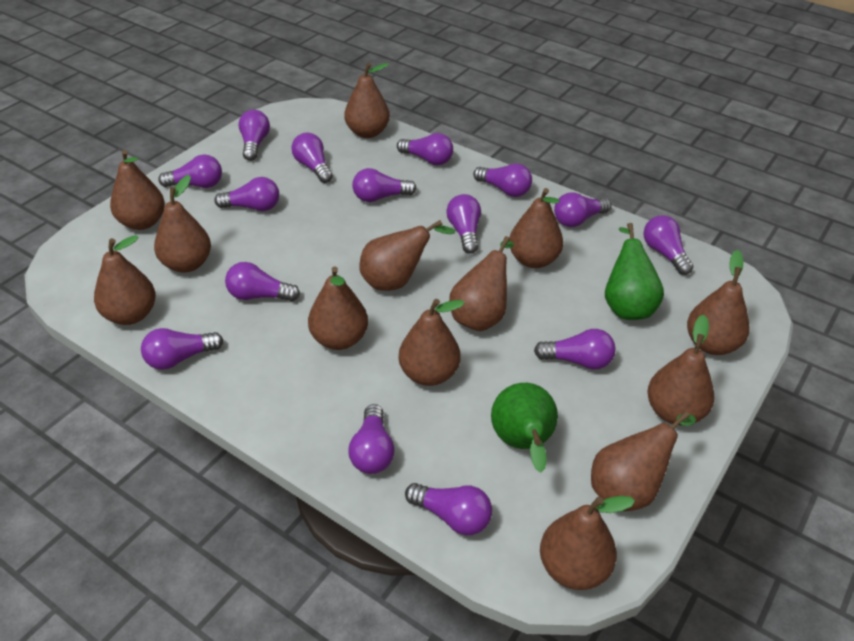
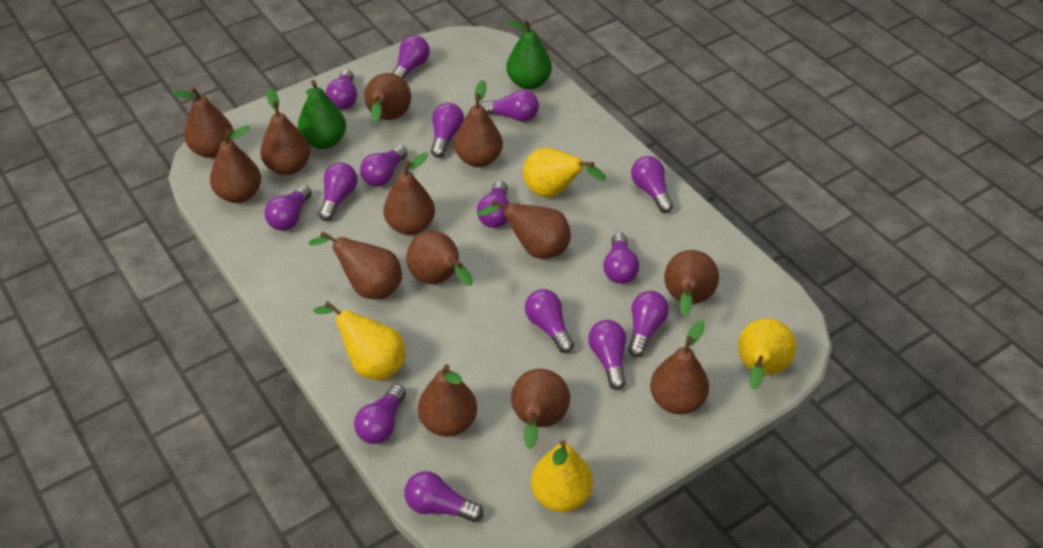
yellow pear: none = 0 -> [314,301,405,380] [523,148,606,197] [531,440,593,512] [738,318,796,390] = 4

